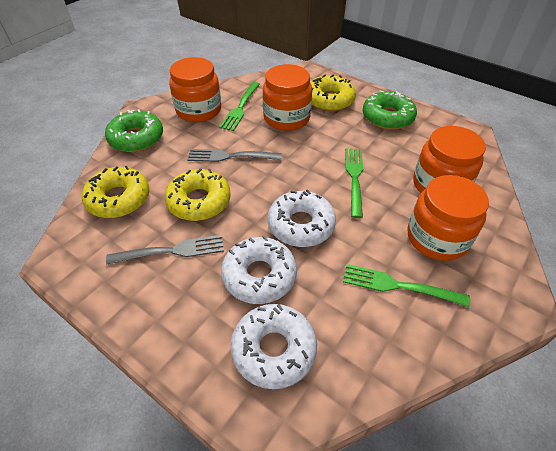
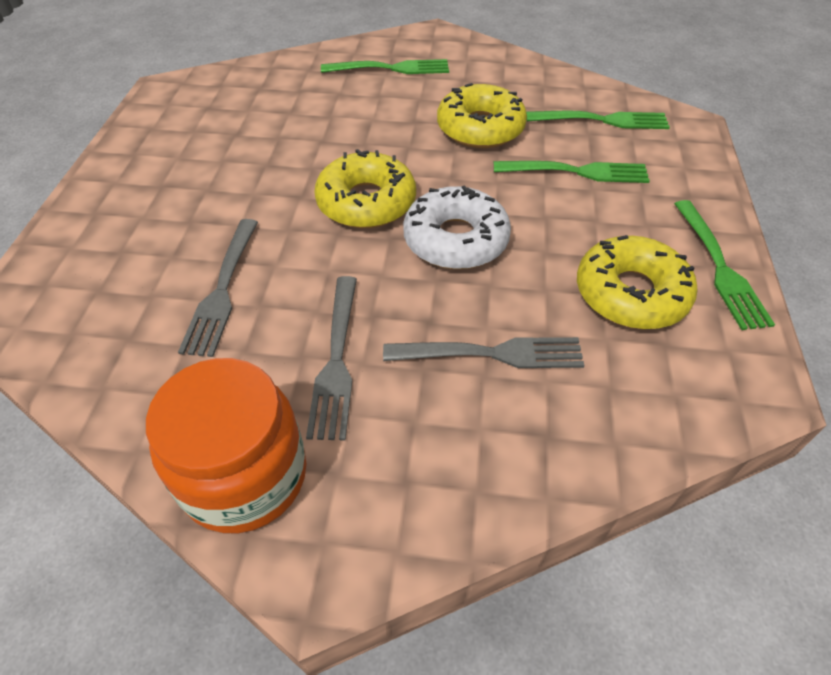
green donut: [105,109,163,152] [363,90,417,130] = 2 -> none = 0
green fork: [219,82,260,131] [343,264,470,307] [345,148,363,218] = 3 -> [321,59,449,74] [494,161,650,183] [526,111,670,129] [674,200,775,330] = 4
grey fork: [106,235,224,265] [187,149,282,162] = 2 -> [178,219,258,357] [306,276,357,440] [383,337,585,368] = 3
orange jar: [169,57,221,122] [263,64,312,131] [407,175,489,261] [413,126,486,193] = 4 -> [146,358,306,533] = 1
white donut: [221,236,297,304] [231,304,317,389] [268,189,336,247] = 3 -> [403,185,511,269] = 1

